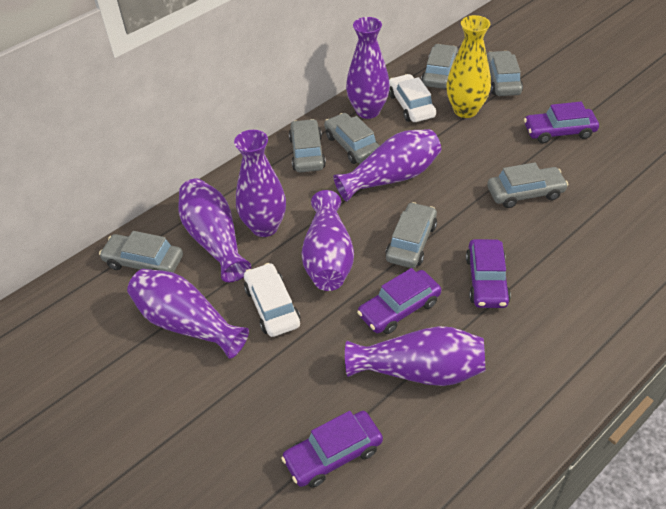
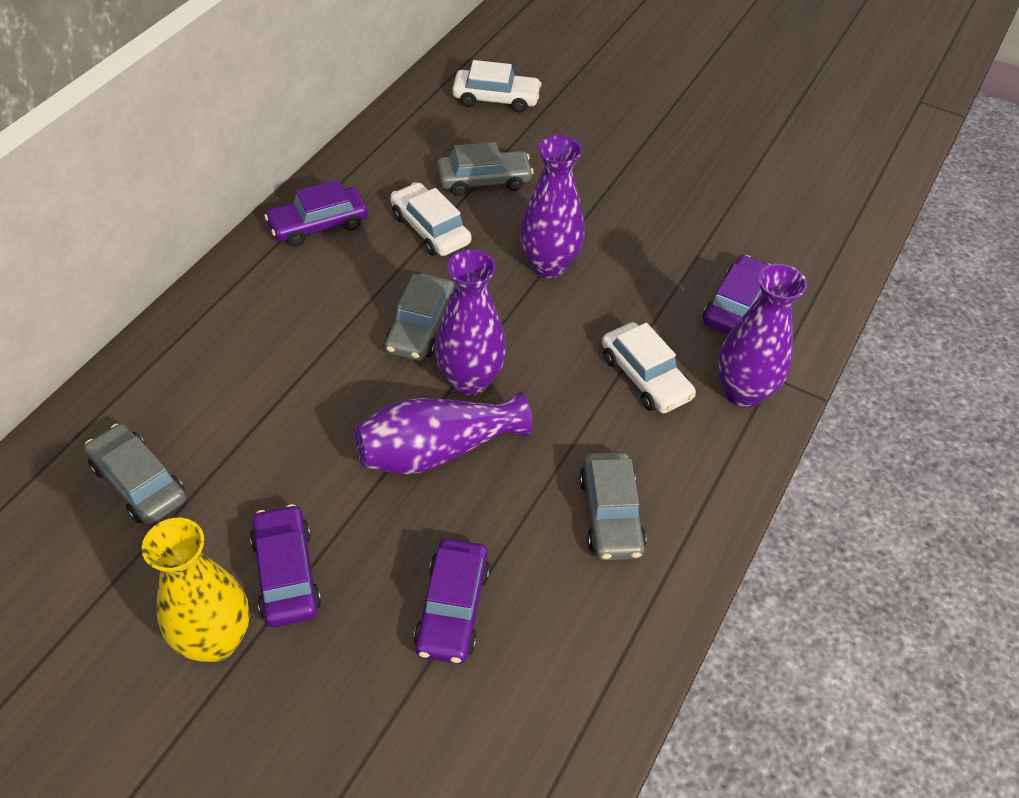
grey car: [99,231,183,273] [289,119,326,172] [324,113,380,164] [385,202,437,268] [421,44,458,89] [487,51,523,96] [487,162,568,208] = 7 -> [84,424,186,525] [384,273,455,361] [437,142,534,196] [579,452,646,561] = 4
purple vase: [127,269,249,359] [178,179,251,282] [234,130,286,237] [301,190,354,291] [333,129,441,201] [345,326,485,386] [346,17,390,119] = 7 -> [354,392,533,474] [434,250,506,396] [520,135,585,278] [718,264,807,408] = 4
white car: [244,263,300,337] [389,74,436,122] = 2 -> [390,182,471,256] [452,60,542,113] [602,322,696,413] = 3

